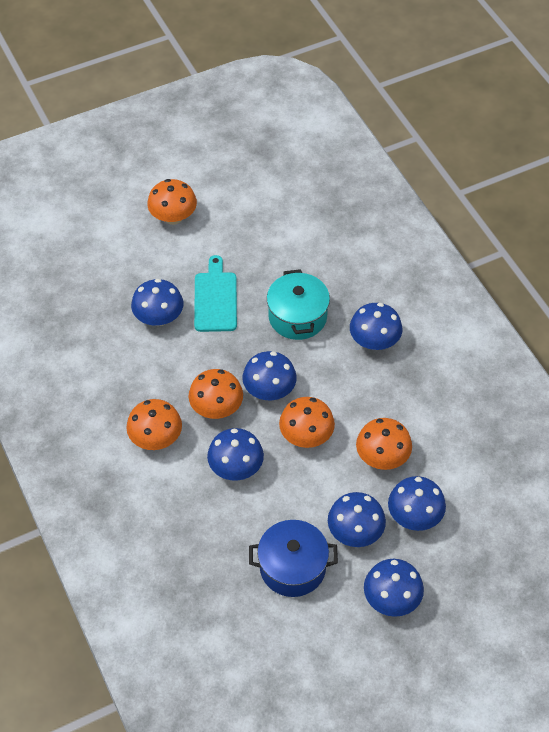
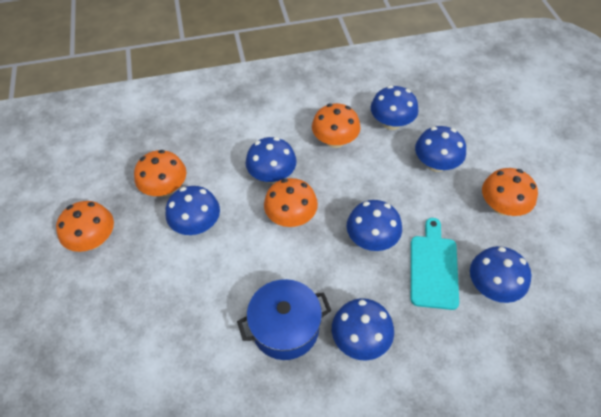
turquoise pot: [267,269,330,340] = 1 -> none = 0

